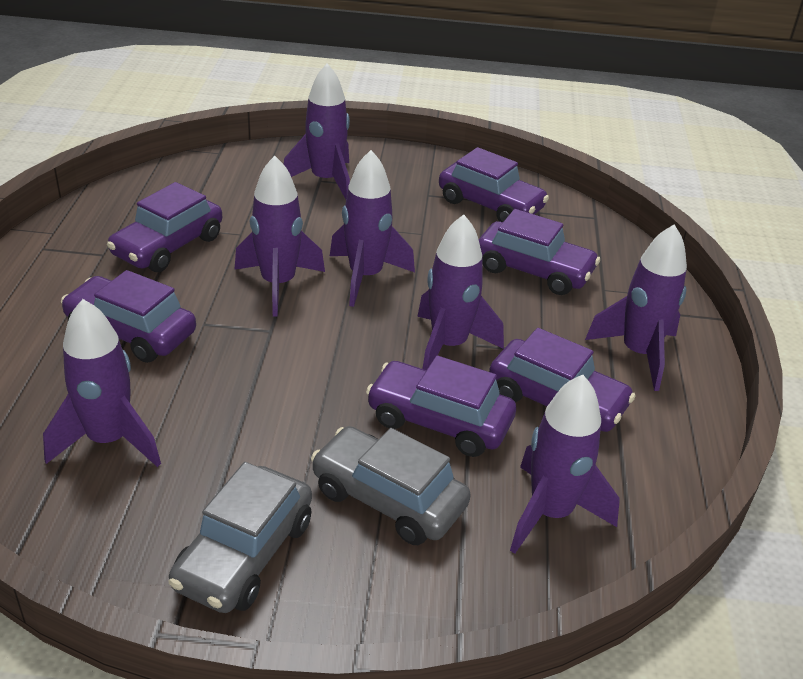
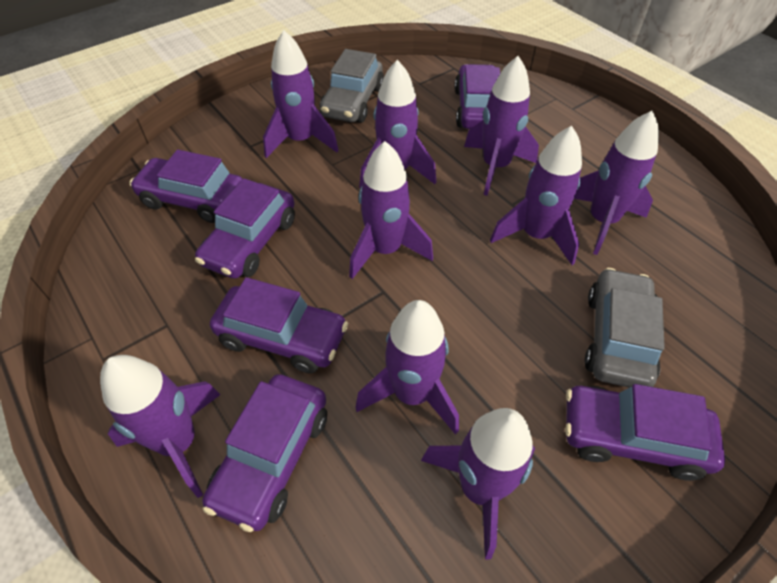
purple rocket: [43,299,161,467] [234,156,325,317] [284,63,350,199] [330,150,415,307] [417,214,504,370] [510,375,619,554] [585,224,687,391] = 7 -> [100,355,221,498] [263,30,339,158] [349,141,433,279] [355,300,459,435] [359,60,436,188] [421,408,535,559] [464,56,539,196] [490,126,582,265] [574,111,659,255] = 9

